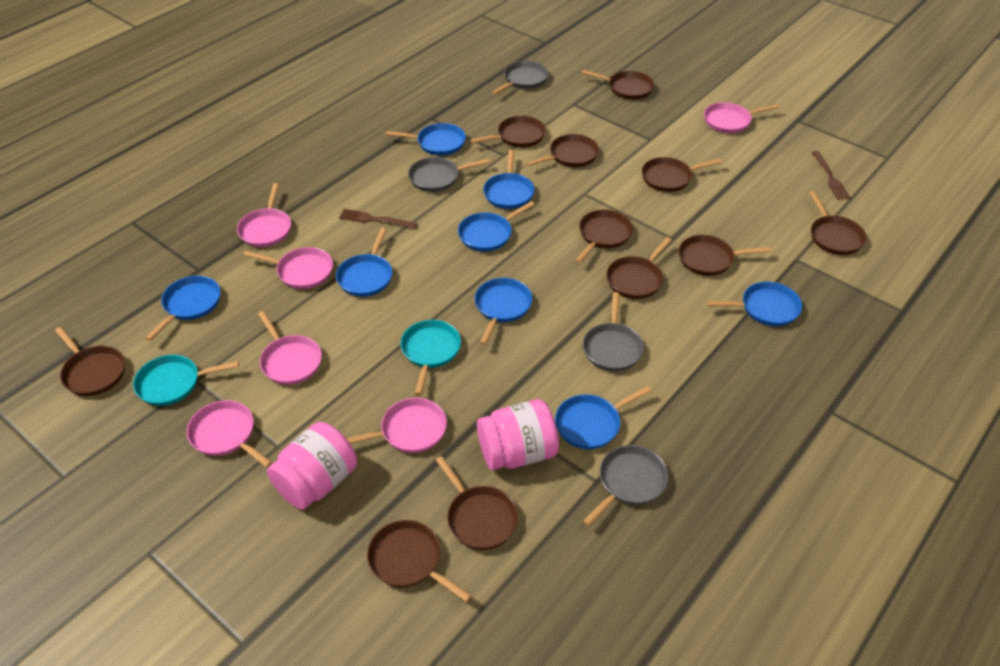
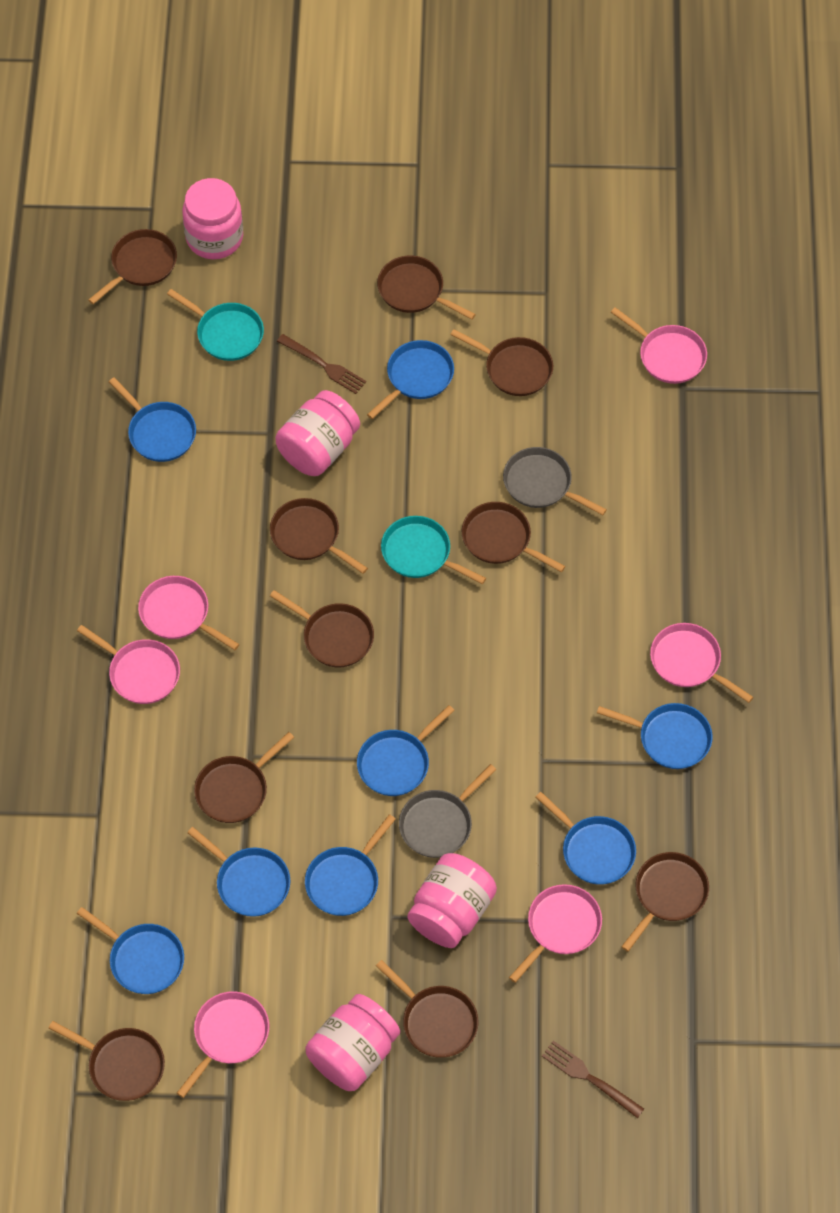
brown pan: [55,327,125,396] [367,520,472,602] [436,456,518,550] [471,116,546,147] [526,134,599,167] [575,209,633,263] [581,70,654,100] [606,237,672,299] [642,157,722,192] [679,235,771,276] [809,191,867,255] = 11 -> [49,1021,165,1101] [88,229,177,304] [194,732,294,823] [270,498,368,574] [270,590,374,667] [376,960,478,1058] [377,256,476,320] [450,329,553,396] [462,502,565,572] [621,852,709,952] = 10
grey pan: [408,157,490,192] [492,61,548,94] [583,292,644,371] [583,445,668,526] = 4 -> [399,764,497,858] [503,447,607,515] = 2
pink jar: [267,422,357,510] [477,399,559,470] = 2 -> [182,178,243,259] [275,390,360,476] [305,994,400,1091] [408,853,497,948] = 4

